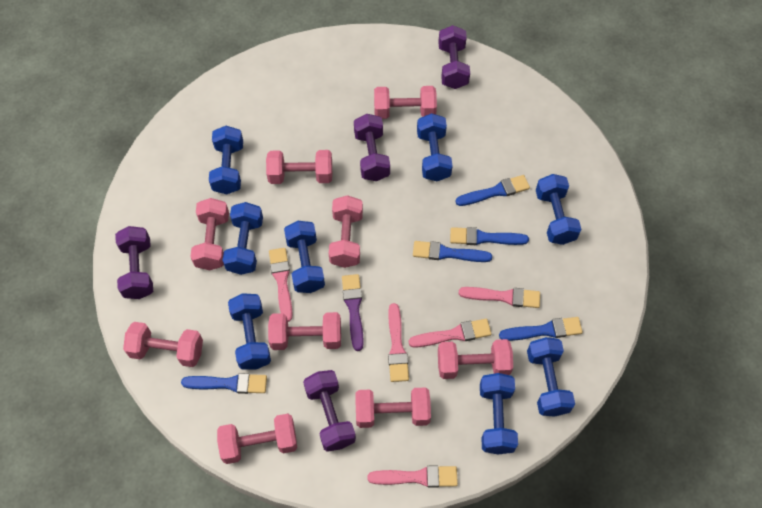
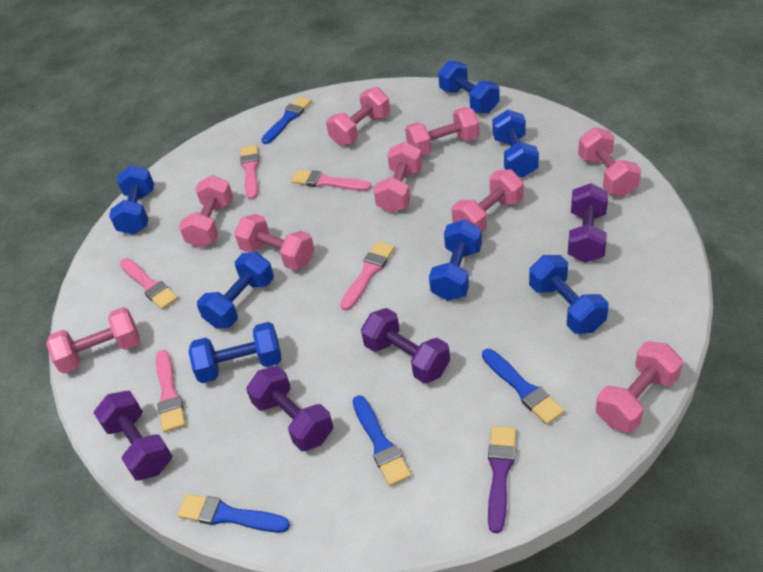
blue brush: [181,373,267,394] [413,241,492,262] [450,227,529,245] [456,175,530,206] [499,317,583,341] = 5 -> [178,494,290,533] [261,96,312,144] [352,395,411,486] [482,349,564,425] = 4
blue dumbbell: [209,126,243,194] [222,202,263,275] [228,293,271,369] [284,221,325,293] [417,113,453,181] [480,373,518,454] [527,337,575,417] [536,174,581,245] = 8 -> [109,165,154,235] [188,322,281,383] [197,252,274,328] [429,219,482,301] [438,60,500,113] [492,109,539,178] [529,255,609,334] = 7

